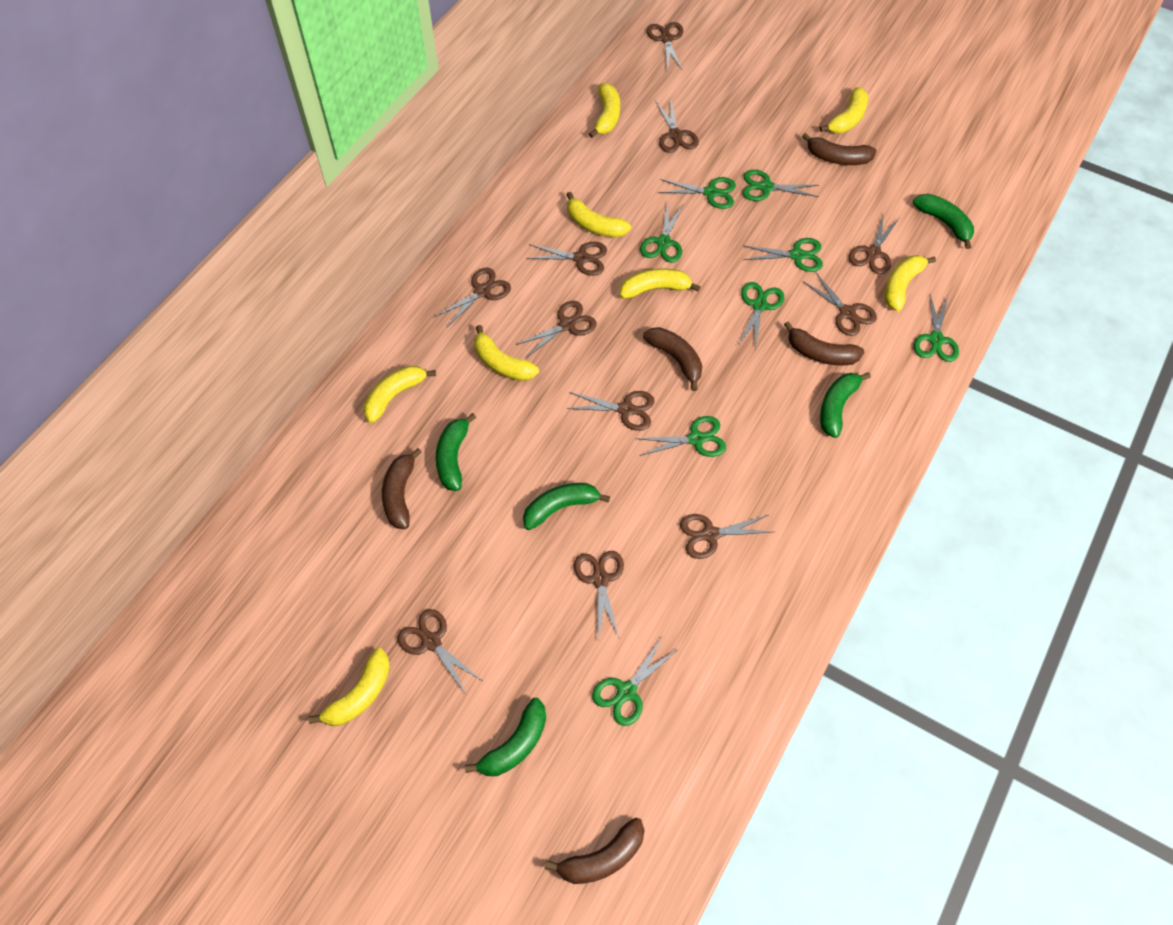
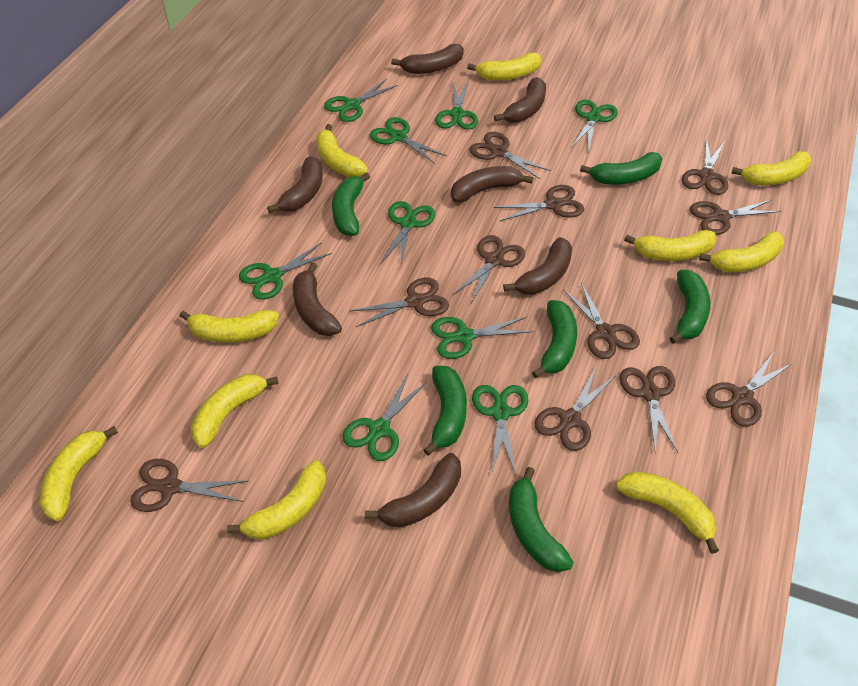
brown banana: [382,448,422,529] [545,818,645,884] [643,327,702,391] [784,321,864,365] [802,133,877,165] = 5 -> [267,156,323,213] [293,262,342,336] [365,453,461,528] [391,44,464,74] [451,166,533,202] [494,77,546,123] [503,237,572,295] = 7
green banana: [436,413,476,491] [465,698,546,776] [523,483,610,530] [820,372,871,438] [913,194,974,249] = 5 -> [332,172,370,236] [424,366,467,456] [509,467,574,572] [532,300,577,378] [580,152,662,184] [669,270,711,344] = 6
green scissors: [592,637,679,726] [636,416,726,457] [640,203,684,263] [658,177,736,209] [738,282,785,350] [742,170,819,201] [743,238,823,272] [914,295,959,362] = 8 -> [239,242,332,300] [324,79,398,122] [343,374,427,461] [370,117,447,164] [381,201,435,265] [431,317,533,359] [435,81,478,130] [472,385,529,475] [571,100,618,152] = 9
yellow banana: [308,648,390,726] [363,366,436,423] [474,325,539,381] [566,192,631,237] [589,83,620,138] [620,269,700,299] [820,87,868,133] [885,255,936,311] = 8 -> [39,426,118,521] [180,310,279,343] [191,374,278,448] [227,460,326,540] [316,124,368,177] [467,52,542,81] [616,471,719,554] [624,230,717,261] [699,231,784,272] [731,151,811,185] = 10

